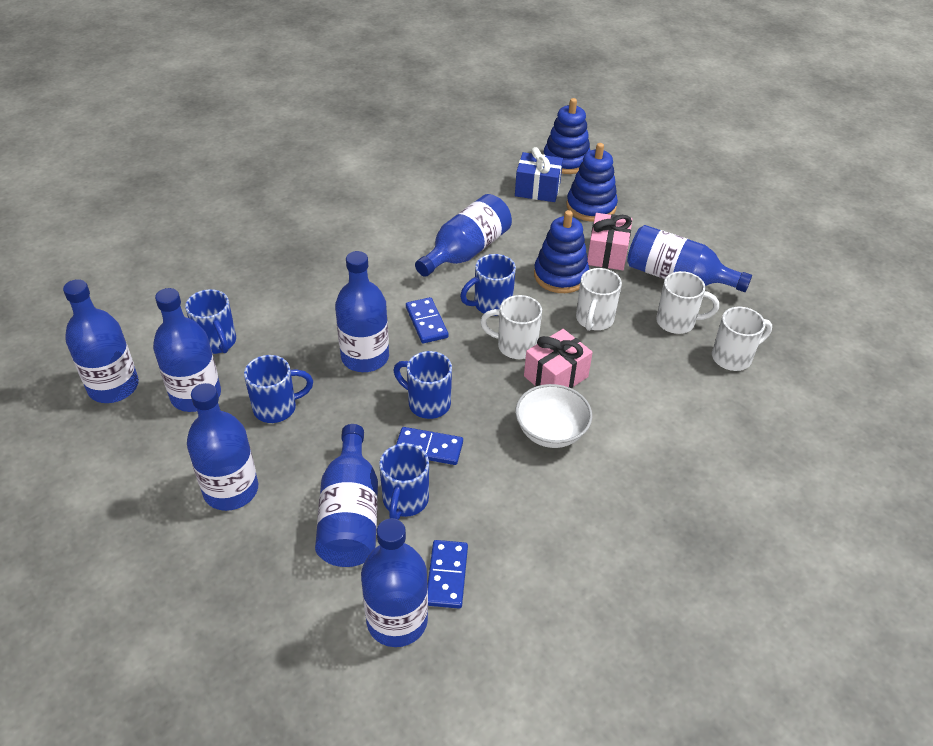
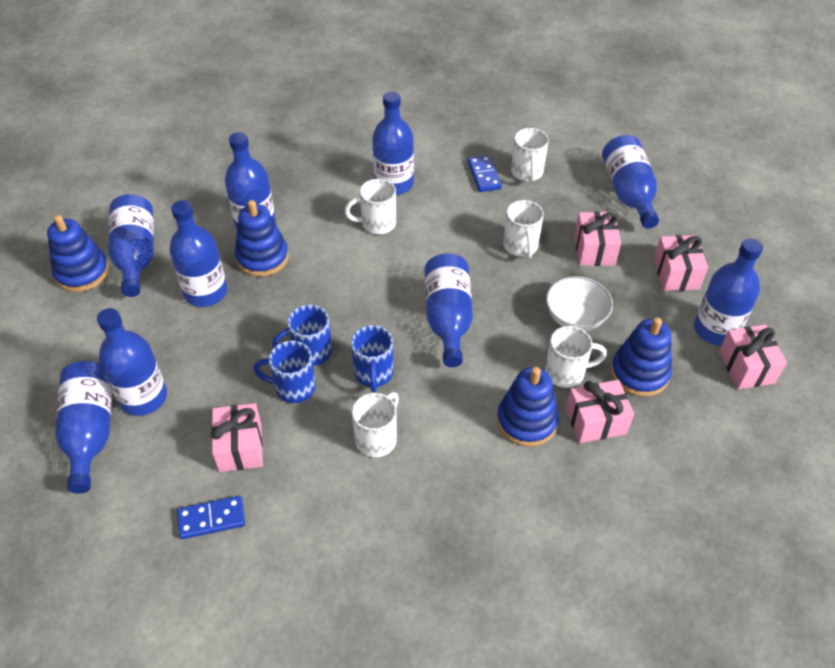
blue bottle: [63,279,139,403] [153,288,221,412] [187,383,258,511] [315,424,378,567] [335,251,389,372] [361,518,428,647] [415,194,512,277] [627,225,752,292] = 8 -> [55,361,112,494] [97,308,167,416] [108,194,154,297] [169,200,227,307] [225,132,276,230] [372,92,414,195] [425,253,473,367] [602,135,659,229] [694,238,763,346] = 9
blue domino: [396,427,463,465] [406,297,449,343] [428,540,468,609] = 3 -> [177,496,245,539] [468,155,502,192] = 2
blue gift: [515,147,563,202] = 1 -> none = 0
blue mug: [185,289,236,354] [244,355,313,423] [379,443,429,520] [393,351,452,419] [460,254,516,316] = 5 -> [253,341,316,403] [272,305,332,366] [351,325,394,392] = 3
blue stacking toy: [534,210,589,293] [544,98,591,174] [566,143,618,222] = 3 -> [47,215,109,292] [235,200,289,277] [497,367,559,447] [611,317,672,397] = 4
pink gift: [524,329,593,389] [588,213,632,270] = 2 -> [211,403,263,472] [566,380,634,443] [574,212,621,266] [654,235,708,291] [719,325,787,389] = 5
white mug: [480,295,542,359] [576,268,622,331] [656,271,719,334] [712,307,772,371] = 4 -> [344,179,396,234] [352,392,399,457] [503,200,544,259] [511,128,549,182] [545,326,607,388] = 5

